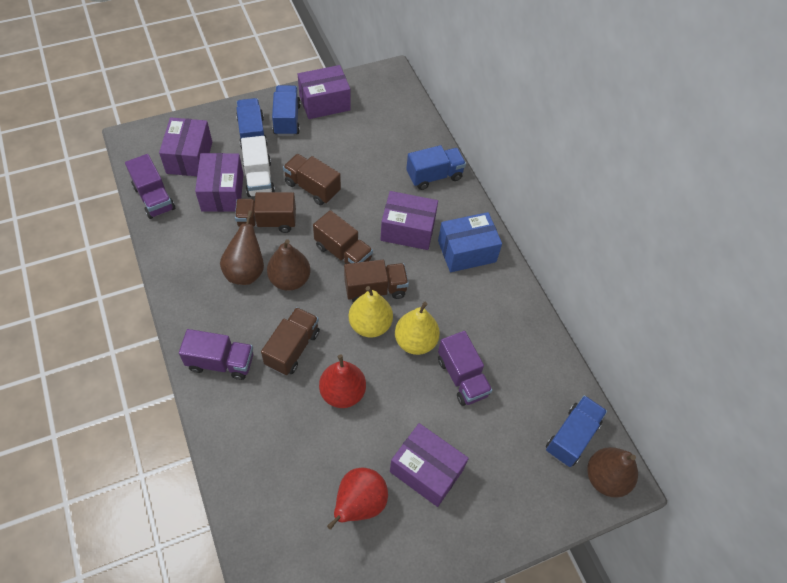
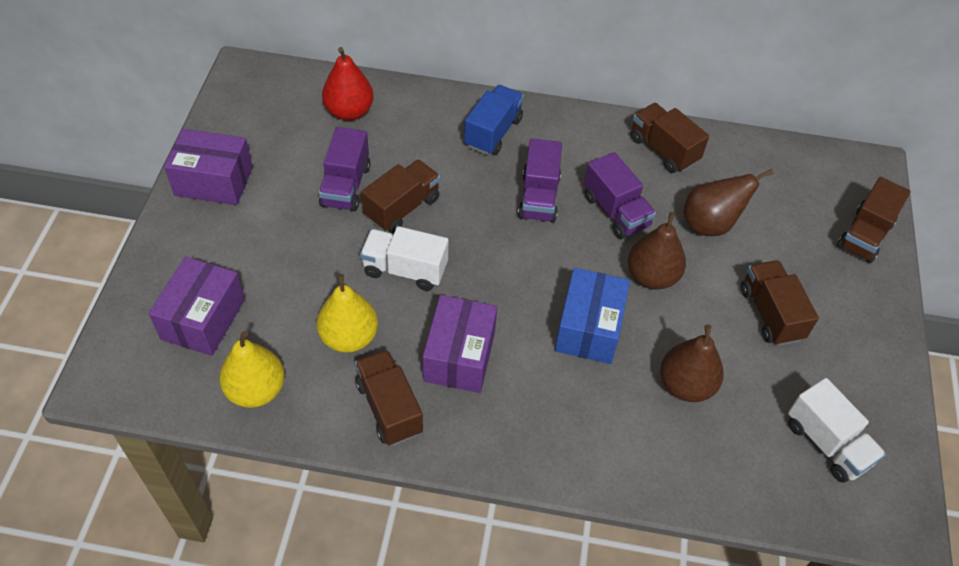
blue truck: [236,98,268,149] [272,85,301,136] [406,145,466,190] [546,395,607,467] = 4 -> [464,85,524,155] = 1
purple box: [159,117,212,176] [195,153,243,212] [298,65,351,119] [380,191,438,250] [390,423,469,507] = 5 -> [149,257,245,356] [164,129,253,205] [423,295,497,393] = 3
red pear: [319,354,366,408] [327,467,388,530] = 2 -> [322,47,374,121] = 1
white truck: [241,136,275,197] = 1 -> [360,226,448,291] [788,378,886,483] = 2

